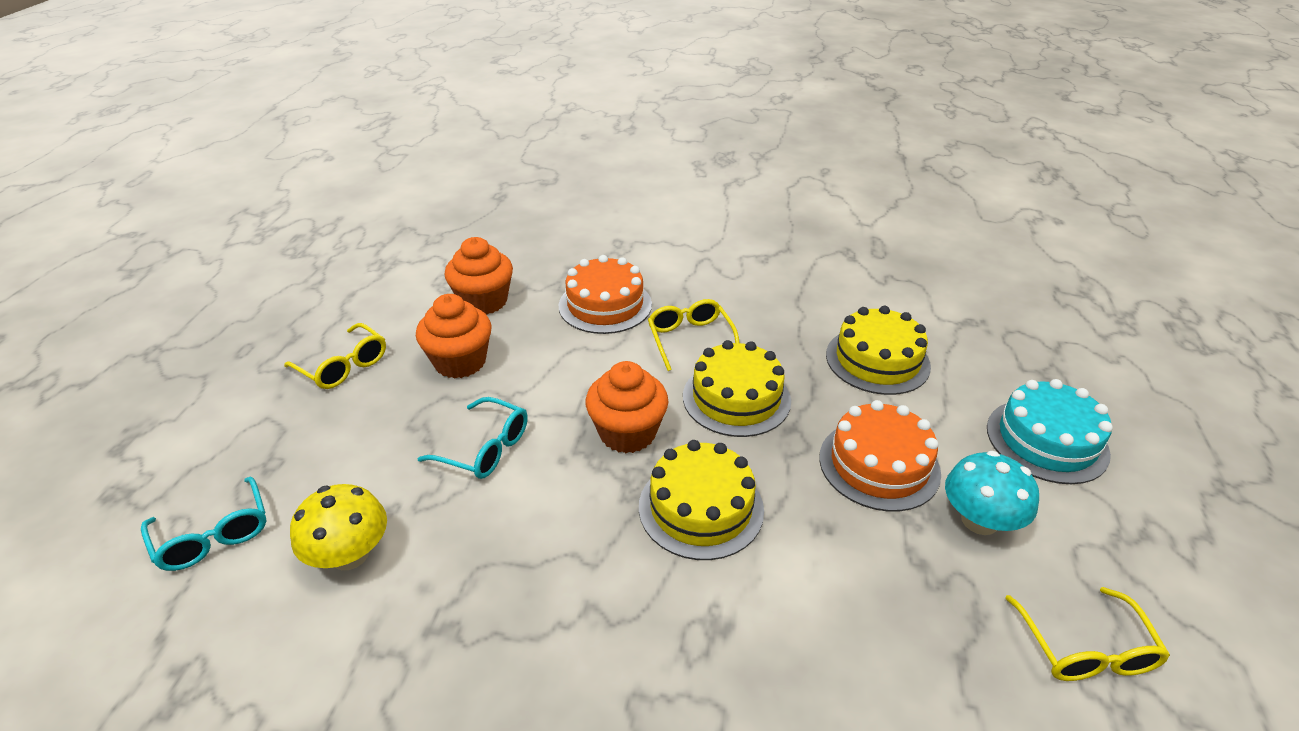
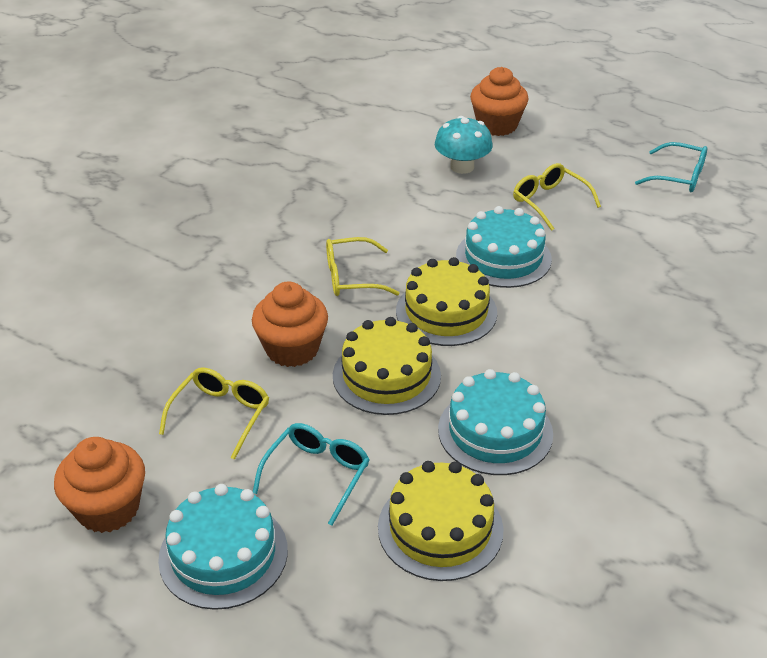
orange cake: [559,255,652,334] [819,400,941,512] = 2 -> none = 0
turquoise cake: [987,379,1113,484] = 1 -> [158,484,288,610] [438,369,553,475] [456,206,552,288] = 3
yellow mushroom: [290,484,387,570] = 1 -> none = 0

